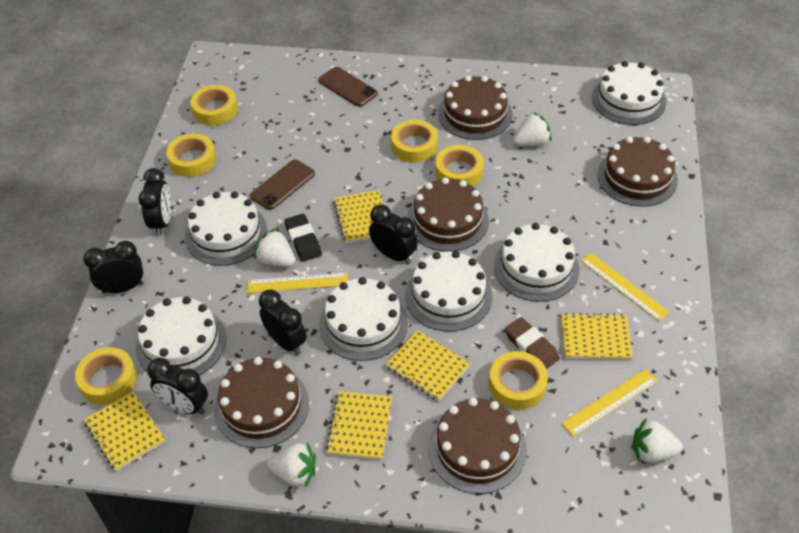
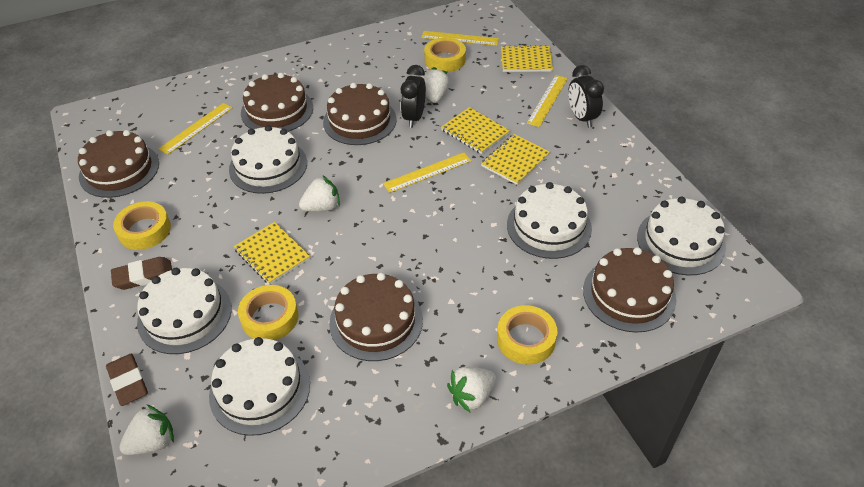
black clock: [83,241,143,294] [138,168,171,236] [147,358,208,415] [259,290,307,355] [369,205,418,264] = 5 -> [401,65,426,128] [568,65,604,128] = 2
black eraser: [284,214,322,262] = 1 -> none = 0
brown eraser: [505,317,560,369] = 1 -> [106,354,148,406] [111,257,172,290] = 2
brown phone: [250,160,315,210] [318,67,378,107] = 2 -> none = 0
white cake: [136,296,226,375] [185,192,267,266] [319,277,408,361] [405,251,492,331] [494,223,579,302] [592,61,666,125] = 6 -> [137,268,232,354] [209,337,310,436] [229,125,307,194] [507,182,592,259] [637,196,726,275] = 5
yellow notebook: [84,392,166,471] [326,391,392,460] [333,190,383,243] [385,330,471,401] [561,313,633,360] = 5 -> [233,222,310,285] [441,107,510,154] [481,134,550,185] [501,45,553,72] = 4
yellow ruler: [247,272,348,293] [561,369,657,437] [581,253,670,321] = 3 -> [159,103,232,155] [383,153,471,193] [421,31,499,46] [527,75,568,127] = 4
yellow tape: [75,347,137,405] [166,133,216,177] [190,85,238,125] [391,120,438,163] [435,145,484,186] [489,351,548,409] = 6 -> [113,201,171,250] [238,285,299,340] [424,37,466,72] [497,305,557,364] = 4

